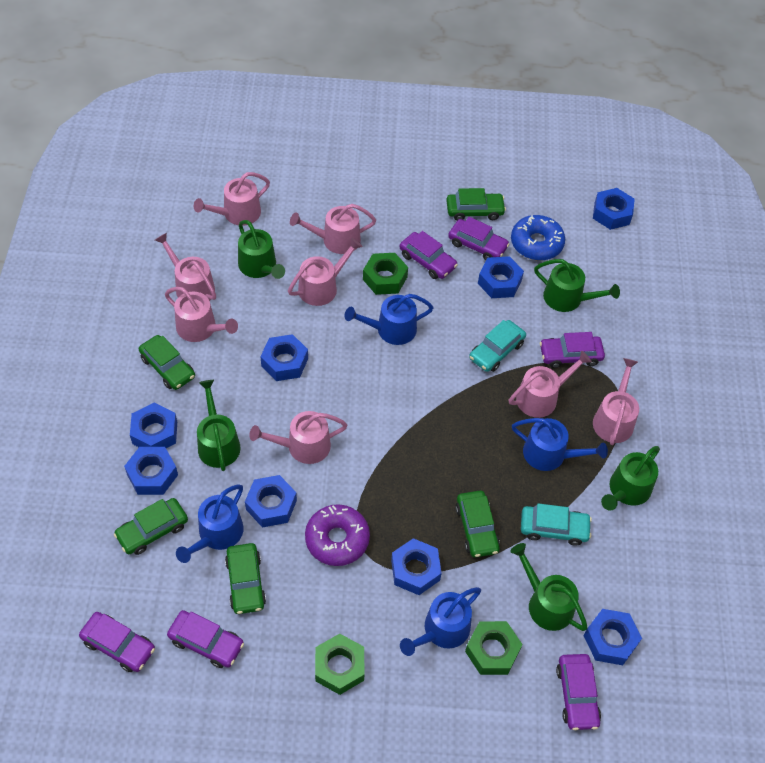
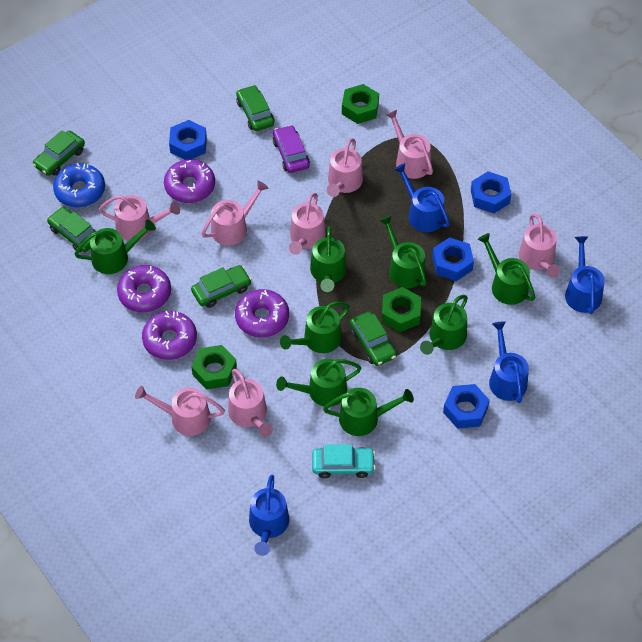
blue nut: [124,447,178,495] [130,403,177,448] [245,475,297,527] [260,334,308,381] [391,538,442,595] [478,256,524,298] [583,609,642,665] [593,188,635,230] = 8 -> [169,120,207,160] [432,237,474,281] [443,384,490,429] [471,171,511,213] = 4
green watering can: [197,380,241,471] [238,220,285,279] [510,543,588,631] [534,259,620,312] [601,446,660,510] = 5 -> [74,219,156,274] [276,359,361,407] [280,302,350,353] [310,226,347,292] [323,388,414,436] [379,215,427,288] [420,295,468,355] [478,233,535,305] = 8
purple car: [79,612,155,672] [167,610,244,668] [400,231,458,279] [448,217,510,260] [540,332,605,368] [556,654,601,730] = 6 -> [273,125,310,173] = 1
purple donut: [305,504,370,566] = 1 -> [117,265,171,313] [142,311,197,360] [164,159,215,203] [235,289,289,338] = 4
turquoise car: [469,320,526,372] [521,503,592,546] = 2 -> [312,444,376,478] = 1

